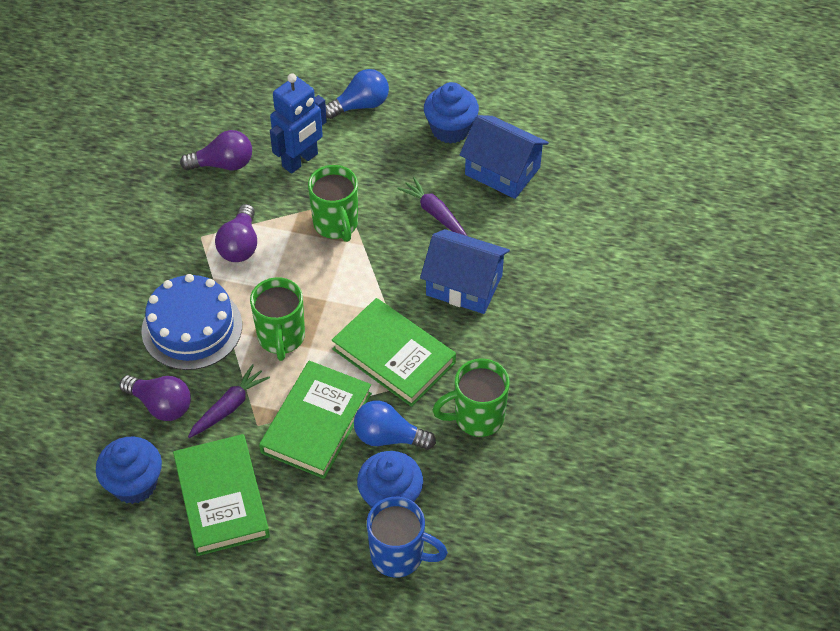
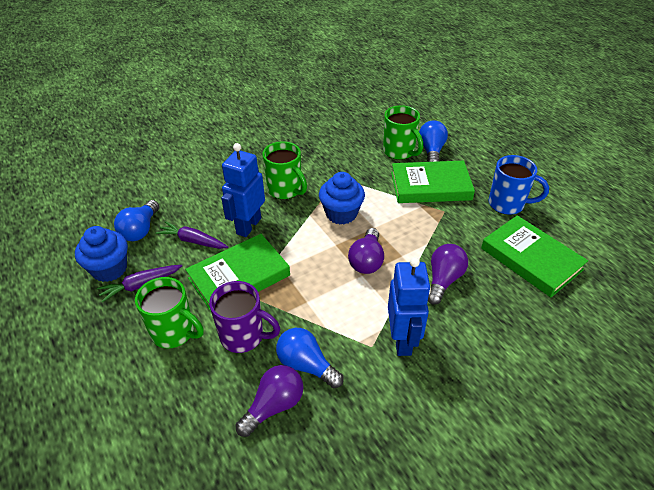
blue cake: [141,274,242,370] = 1 -> none = 0
blue cupcake: [96,437,162,504] [357,451,423,508] [424,82,479,144] = 3 -> [75,226,128,282] [319,172,365,224] = 2
blue house: [420,229,510,314] [459,115,549,199] = 2 -> none = 0
blue light bulb: [326,69,389,119] [354,401,436,450] = 2 -> [114,200,159,241] [276,328,344,388] [419,120,448,162] = 3
blue robot: [270,73,327,174] = 1 -> [221,143,265,237] [388,257,431,356] = 2
purple mug: none = 0 -> [209,281,280,353] = 1

